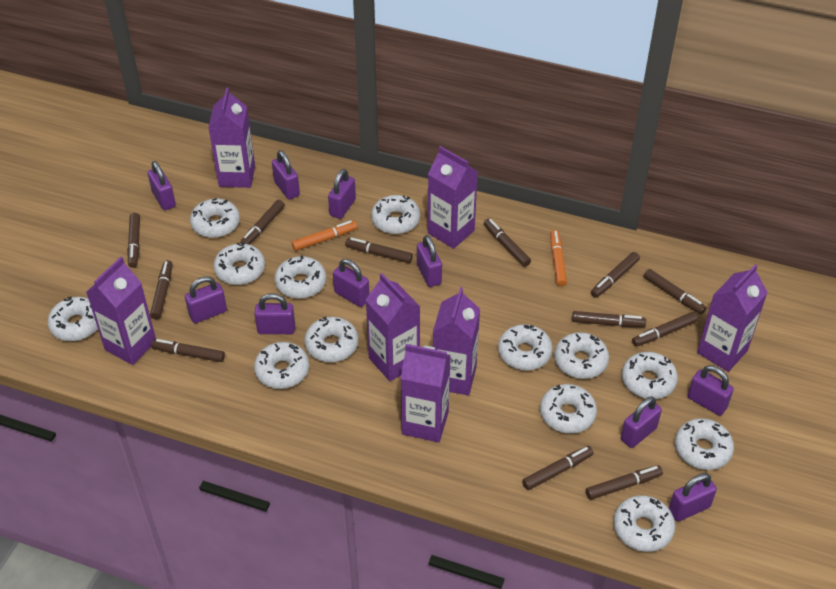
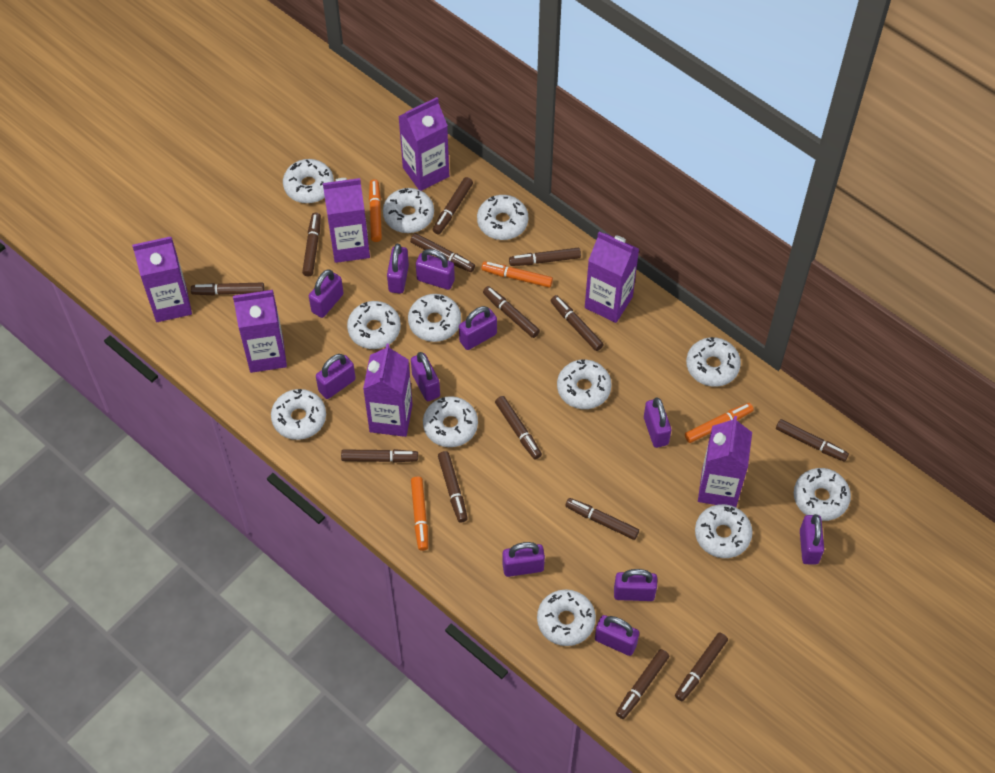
brown marker: [127,213,140,268] [150,260,173,319] [151,339,225,362] [240,200,285,245] [345,237,413,263] [484,218,531,267] [522,446,593,490] [572,311,646,327] [586,465,663,500] [591,252,640,298] [632,312,698,347] [644,269,706,314] = 12 -> [191,283,264,295] [302,213,321,276] [341,449,418,463] [410,233,475,272] [433,177,473,234] [438,451,468,523] [483,286,540,338] [495,396,542,460] [509,248,581,266] [550,295,604,351] [565,498,639,540] [616,649,669,719] [675,633,728,702] [776,419,849,462] = 14
orange marker: [292,220,357,251] [550,230,567,287] = 2 -> [369,179,382,242] [411,477,428,551] [481,262,553,288] [685,403,754,443] = 4
purple padlock: [148,161,176,210] [185,276,227,323] [254,293,295,334] [272,150,300,200] [328,169,356,219] [333,259,370,307] [417,235,442,287] [621,397,662,448] [669,473,717,521] [688,365,734,416] = 10 -> [309,269,344,318] [316,354,356,399] [387,244,409,294] [411,352,440,401] [416,249,455,290] [459,306,497,350] [503,542,545,577] [595,615,639,656] [614,569,657,601] [644,398,671,448] [800,514,824,564] = 11
white donut: [47,297,98,341] [190,198,240,238] [213,242,265,285] [254,342,309,389] [275,255,326,299] [304,317,358,362] [371,195,420,234] [498,324,553,371] [540,384,597,434] [554,332,609,379] [613,495,675,552] [622,352,678,399] [675,418,734,470] = 13 -> [271,389,326,440] [283,159,334,203] [347,301,401,349] [383,188,434,233] [408,294,461,342] [423,396,478,447] [477,195,528,240] [537,589,596,646] [557,359,612,409] [686,337,741,387] [695,504,753,558] [794,468,851,521] = 12

